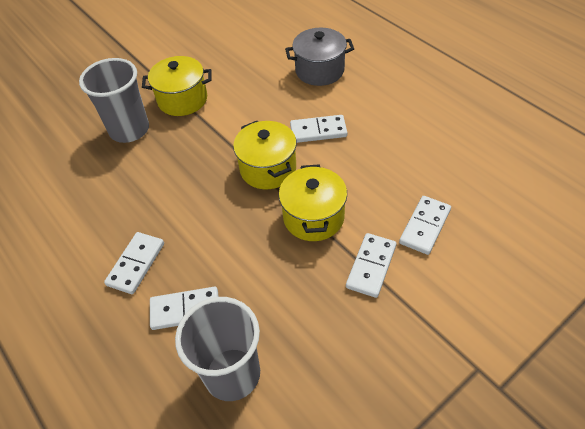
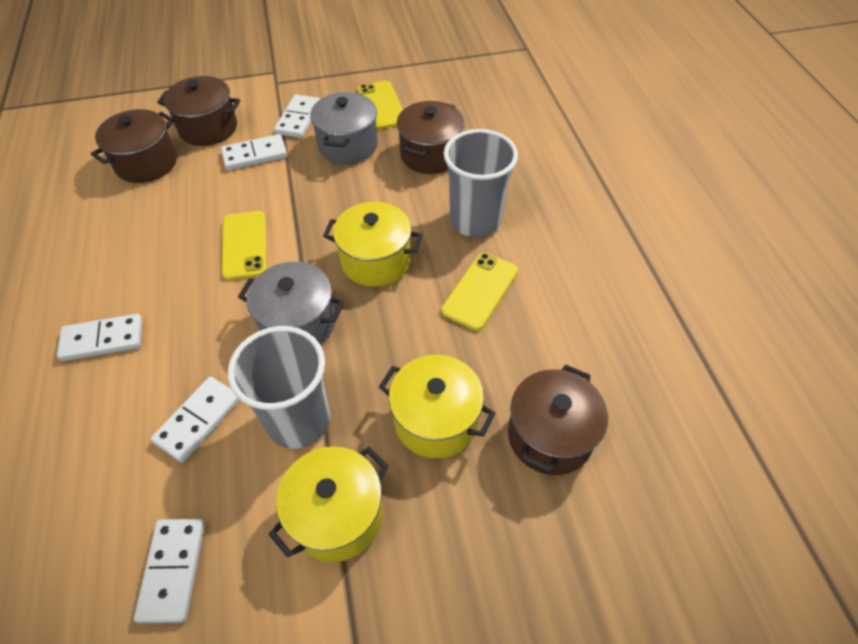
brown pot: none = 0 -> [91,109,177,183] [157,76,240,146] [397,101,464,174] [508,365,608,475] = 4
grey pot: [285,28,354,86] = 1 -> [238,262,344,345] [310,92,378,164] = 2
yellow phone: none = 0 -> [222,211,267,280] [358,81,403,130] [441,253,518,331] = 3

